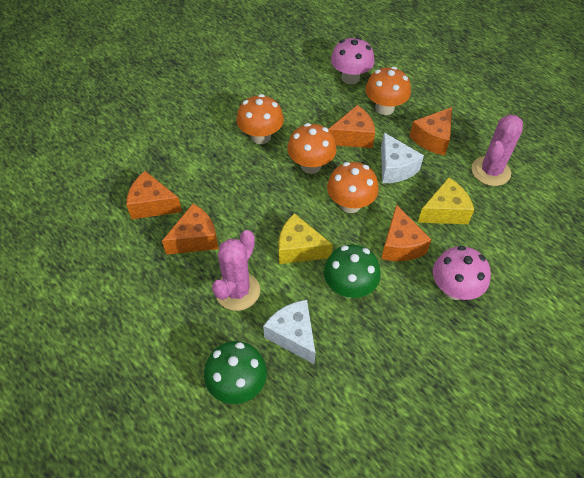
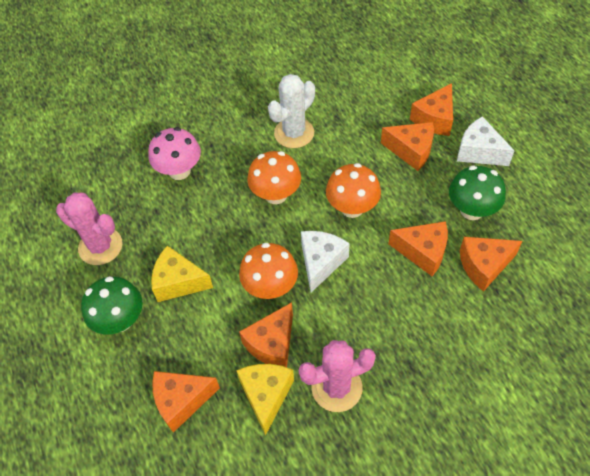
orange cheese: [126,171,182,219] [162,204,219,255] [328,105,375,148] [381,204,431,261] [409,107,452,155] = 5 -> [152,371,220,433] [239,302,293,367] [381,122,434,171] [388,221,448,276] [410,83,453,136] [460,237,522,292] = 6
orange mushroom: [236,94,284,144] [287,123,336,174] [327,162,379,213] [365,67,411,115] = 4 -> [239,243,298,299] [247,151,301,204] [326,163,381,218] = 3
pink mushroom: [331,37,374,84] [433,246,491,300] = 2 -> [148,127,201,180] = 1
white cactus: none = 0 -> [268,74,315,148] = 1

